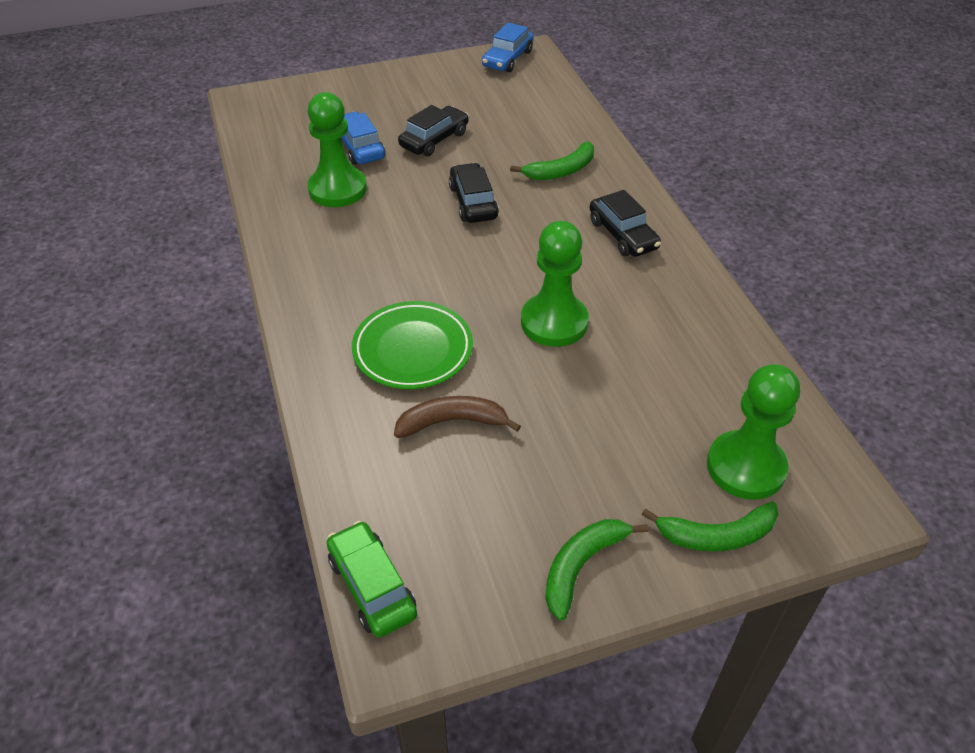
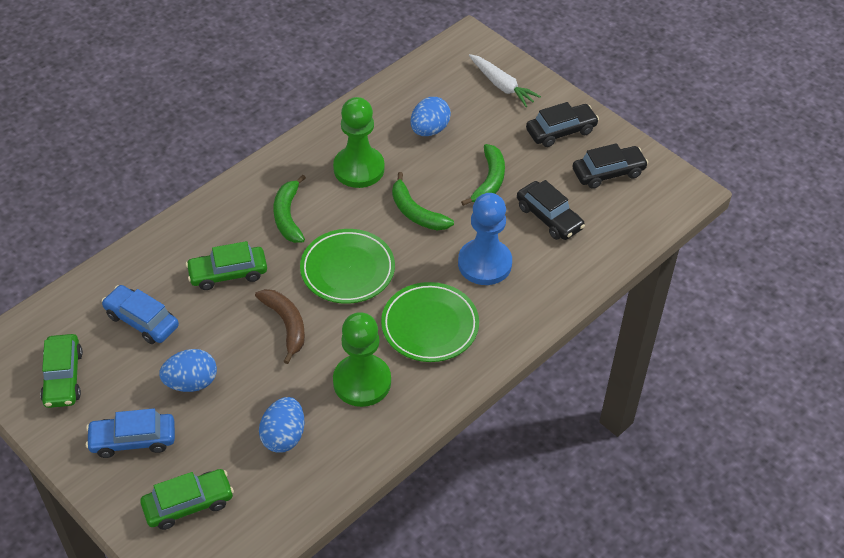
blue egg: none = 0 -> [159,349,217,392] [259,397,305,453] [410,97,451,136] = 3
blue pawn: none = 0 -> [458,193,512,285] = 1
green car: [327,521,417,638] = 1 -> [40,334,83,408] [140,469,234,530] [186,241,267,290] = 3
green pawn: [308,92,367,207] [521,221,589,347] [707,364,800,500] = 3 -> [333,97,385,188] [333,312,391,407] = 2
green plate: [352,301,473,389] = 1 -> [300,229,395,304] [381,282,479,362] = 2
white carrot: none = 0 -> [469,54,541,107] = 1

